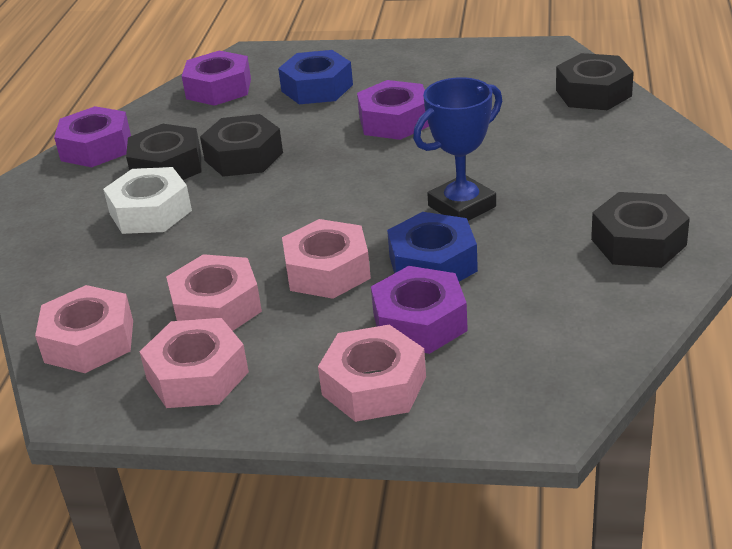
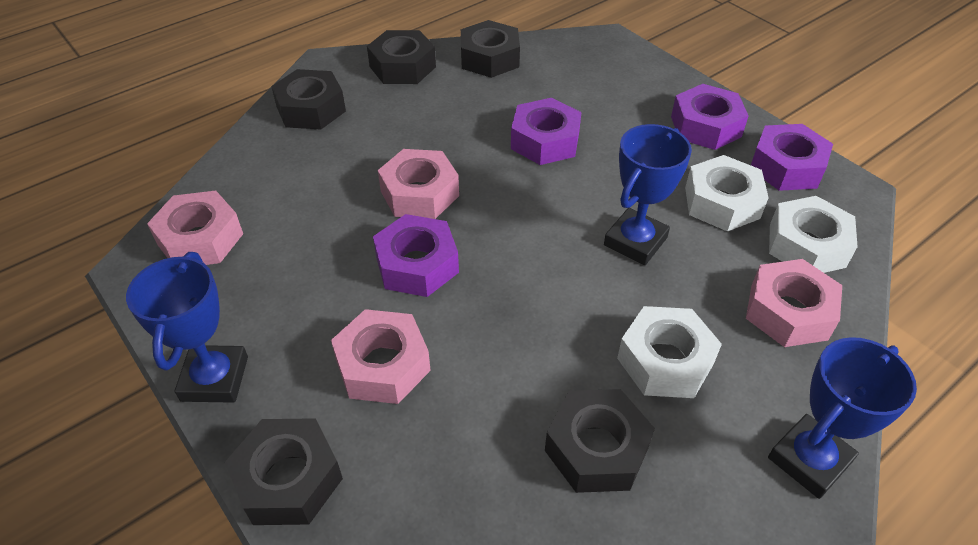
black nut: [126,124,201,180] [200,114,283,177] [556,53,634,110] [591,192,690,268] = 4 -> [225,418,343,525] [271,69,346,130] [367,30,436,84] [461,20,520,78] [545,389,655,493] = 5
blue nut: [278,50,353,104] [387,212,478,282] = 2 -> none = 0
blue trophy: [413,77,502,221] = 1 -> [126,252,248,403] [604,124,692,265] [768,337,917,499] = 3
pink nut: [35,285,133,373] [139,318,249,408] [166,254,262,331] [282,219,371,299] [318,325,426,422] = 5 -> [147,191,243,265] [331,309,431,404] [378,149,459,219] [746,259,842,347] = 4
white nut: [103,167,192,234] = 1 -> [617,306,722,398] [685,155,769,232] [769,196,858,273] = 3

